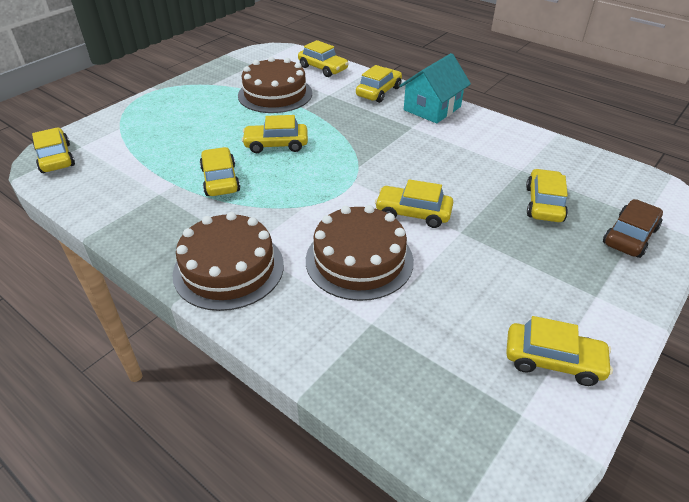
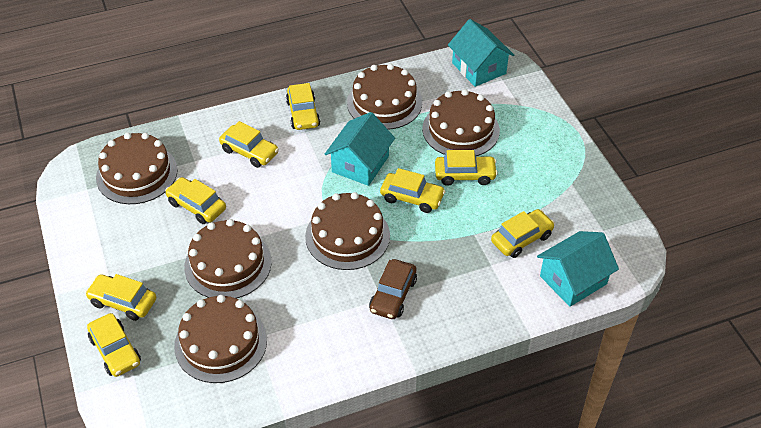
brown cake: [172,212,284,311] [238,57,312,113] [306,205,414,301] = 3 -> [96,133,178,204] [174,295,267,383] [184,219,272,298] [305,192,390,270] [347,64,422,130] [422,89,500,156] = 6
turquoise house: [399,53,471,123] = 1 -> [325,112,395,186] [448,19,514,87] [537,231,619,307] = 3

